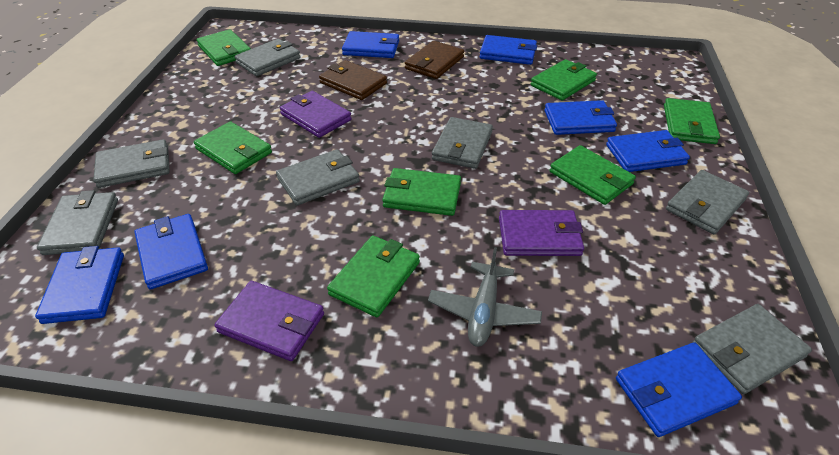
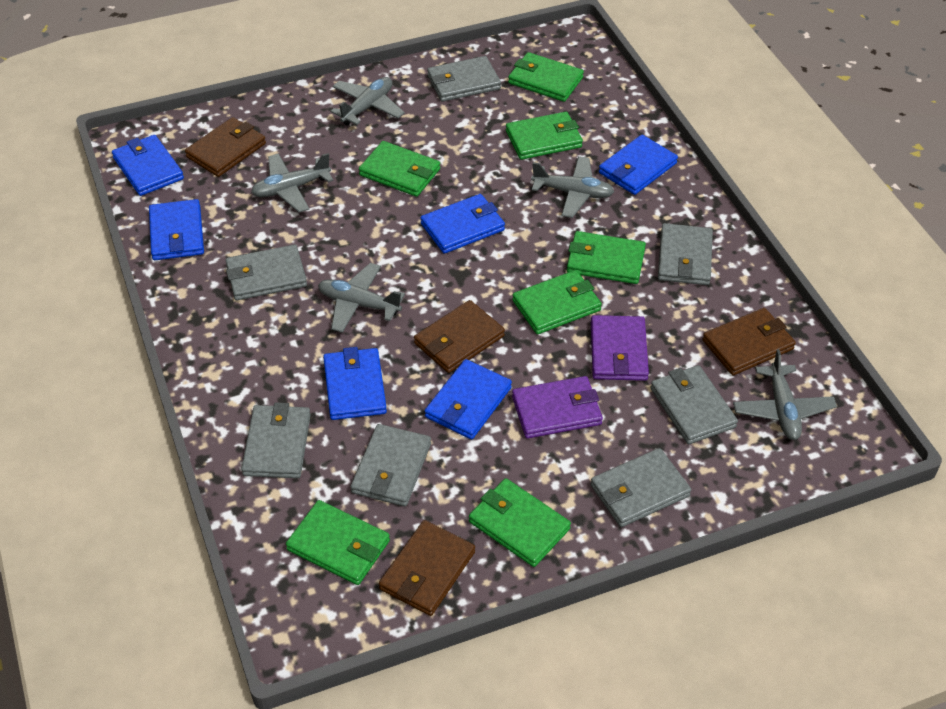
blue wallet: [35,246,124,324] [134,214,208,290] [342,31,399,58] [480,35,537,65] [544,100,617,135] [606,130,690,172] [616,342,742,437] = 7 -> [112,135,184,196] [149,199,204,260] [323,347,387,420] [420,194,505,254] [425,359,512,439] [599,135,678,195] = 6
brown wallet: [319,60,387,100] [405,40,464,79] = 2 -> [185,117,266,177] [379,520,475,616] [414,300,505,373] [702,308,796,375] = 4
grey plane: [428,247,542,347] = 1 -> [251,153,333,212] [318,263,405,333] [330,77,405,126] [531,156,614,218] [733,349,837,440] = 5
purple wallet: [215,281,324,361] [280,91,352,138] [499,210,584,256] = 3 -> [512,376,603,439] [591,315,649,381] = 2

